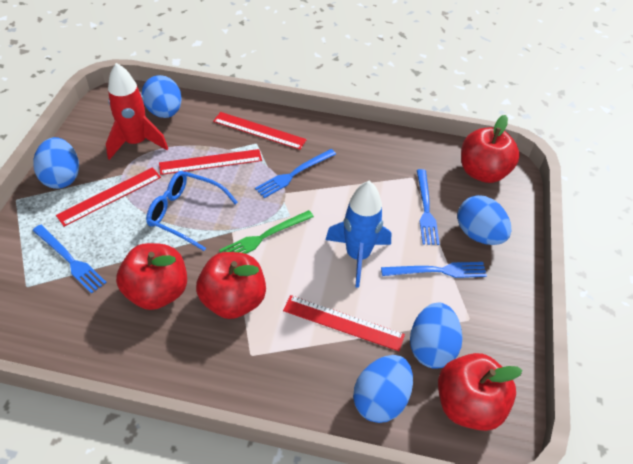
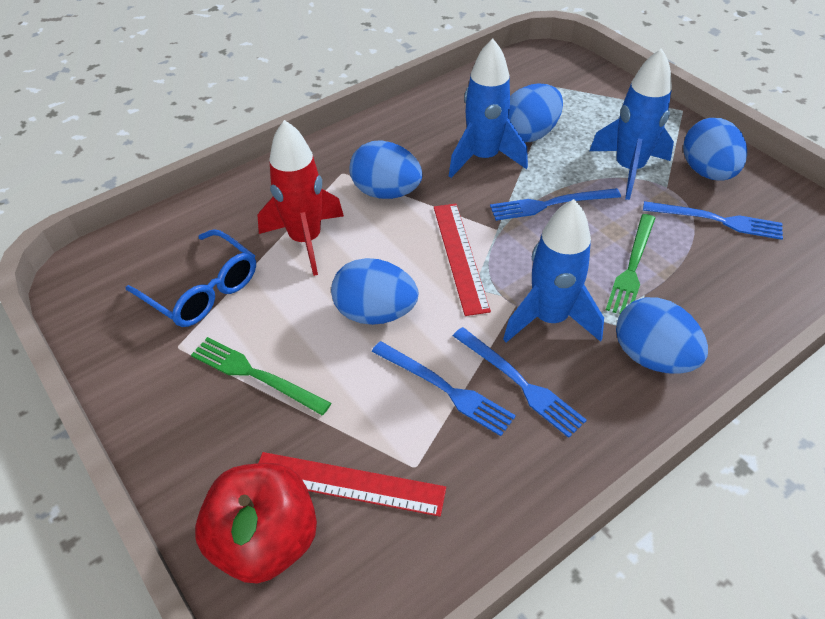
blue rocket: [326,181,391,288] = 1 -> [449,38,528,178] [503,199,604,342] [589,48,674,200] = 3
green fork: [219,210,314,254] = 1 -> [191,337,331,415] [606,214,655,314] = 2
red apple: [116,243,187,310] [196,252,266,319] [438,353,523,431] [461,115,520,183] = 4 -> [195,463,317,584] = 1
red ruler: [56,167,161,227] [159,149,262,175] [213,112,307,150] [283,295,405,351] = 4 -> [259,452,446,517] [434,204,491,316] = 2

